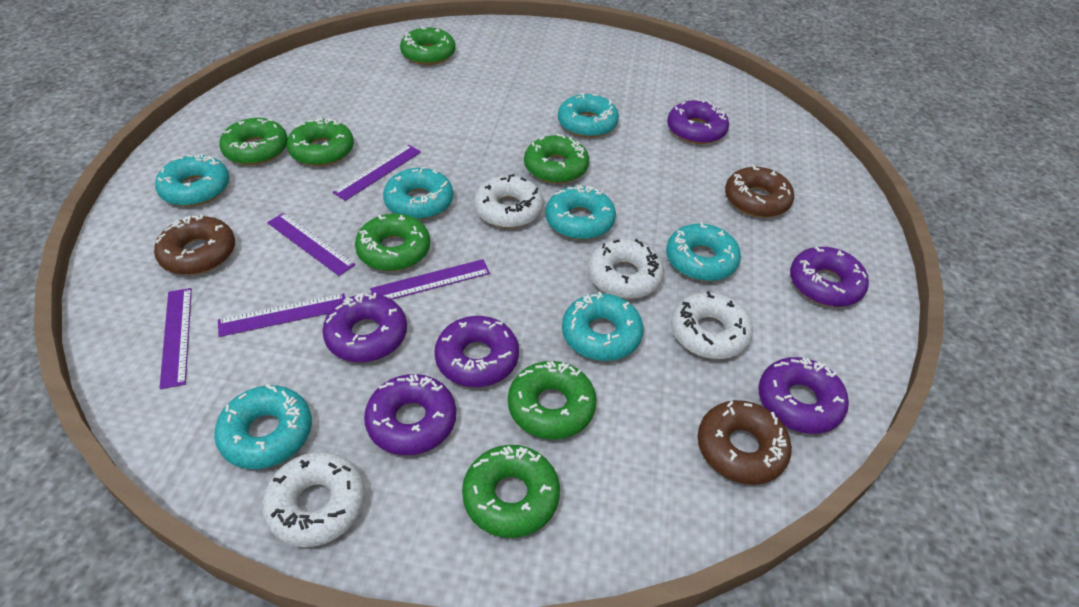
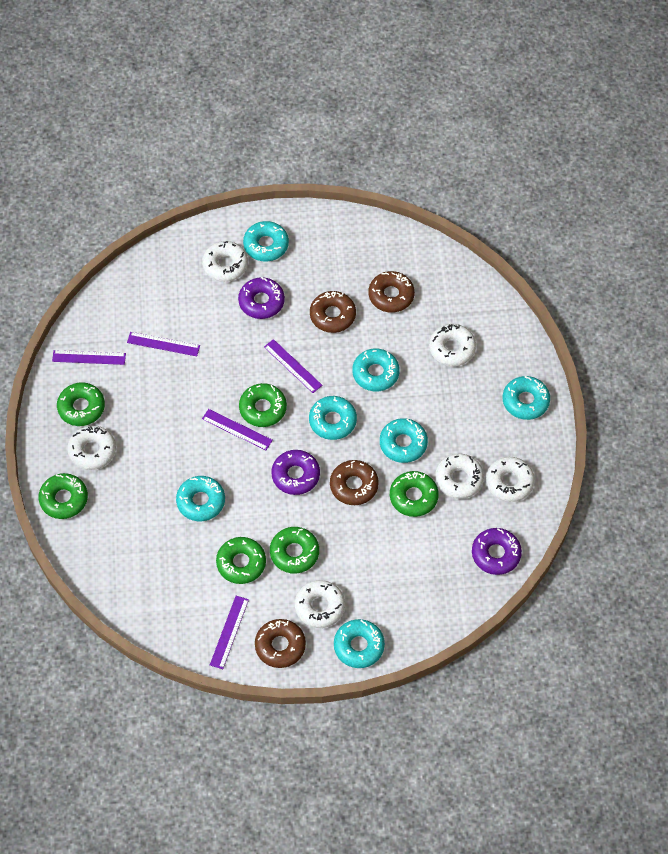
brown donut: [154,214,235,275] [698,400,792,485] [725,165,794,217] = 3 -> [255,619,306,668] [310,291,356,333] [330,460,379,505] [369,271,415,312] = 4
green donut: [219,118,288,165] [287,117,354,166] [355,213,430,271] [400,26,456,65] [462,445,560,538] [508,361,597,440] [524,134,589,184] = 7 -> [38,473,88,519] [57,382,105,426] [216,537,266,584] [239,383,287,427] [270,527,319,574] [390,471,439,517] = 6
purple donut: [322,293,407,362] [364,374,456,455] [434,316,519,387] [667,99,729,144] [758,357,849,434] [790,246,869,307] = 6 -> [238,277,285,319] [271,450,320,495] [472,528,522,575] = 3
white donut: [262,452,365,547] [474,174,543,228] [588,239,664,299] [671,291,753,359] = 4 -> [67,425,116,470] [202,241,248,282] [295,580,345,628] [429,324,476,366] [435,453,484,499] [486,457,535,502] = 6

